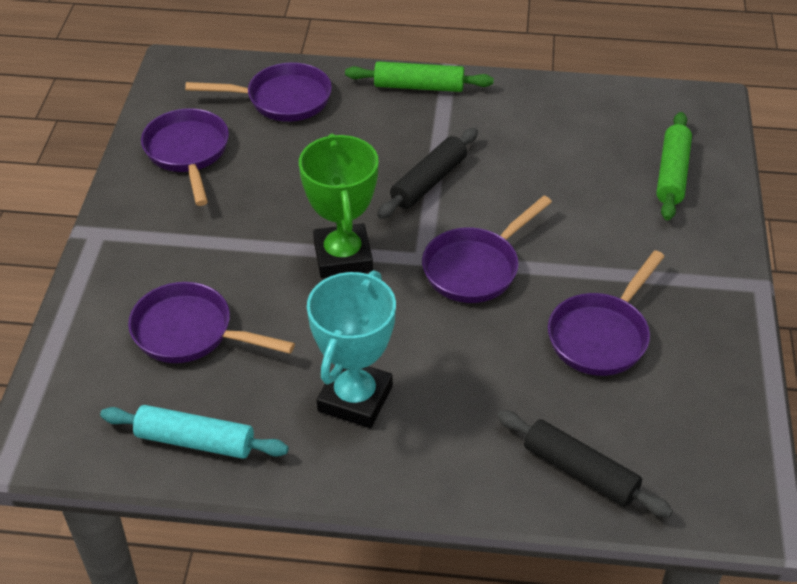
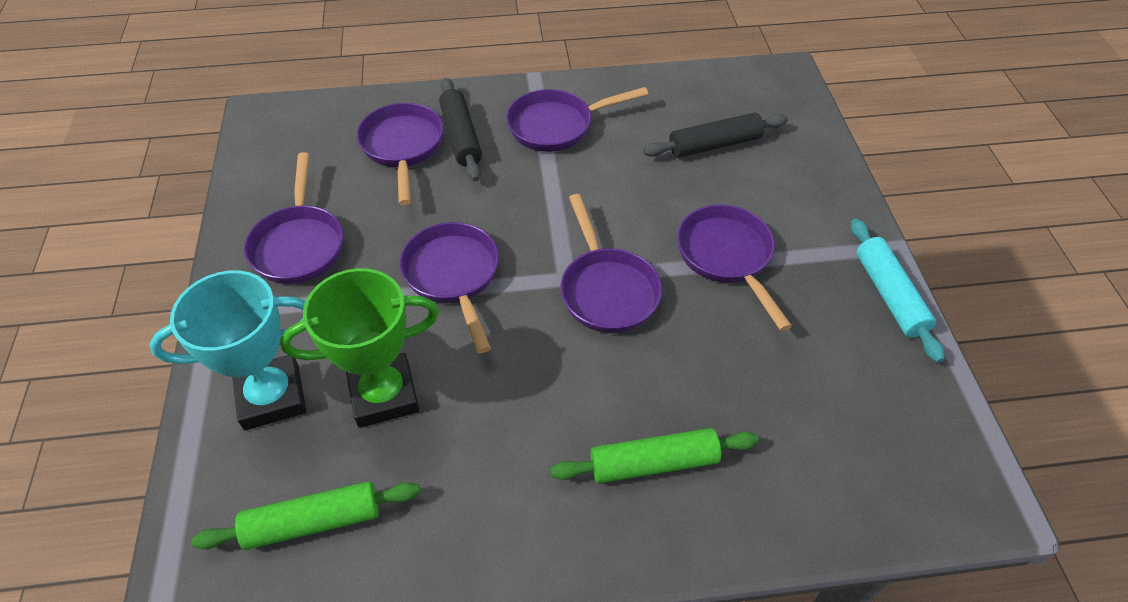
purple pan: [128,282,295,363] [141,108,229,206] [185,62,332,122] [422,196,552,303] [548,250,665,376] = 5 -> [244,152,343,284] [356,103,444,205] [400,222,499,353] [506,87,648,152] [560,194,662,333] [677,204,792,331] = 6

